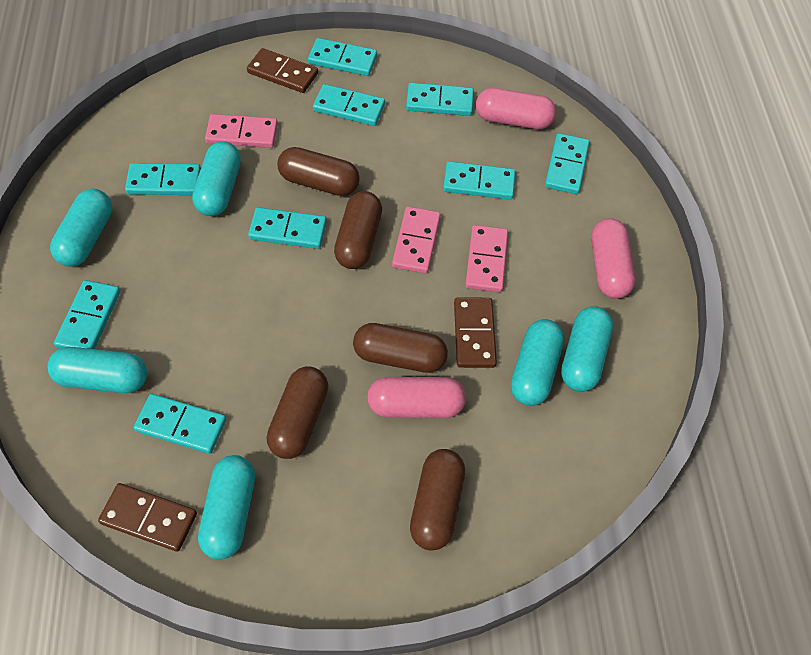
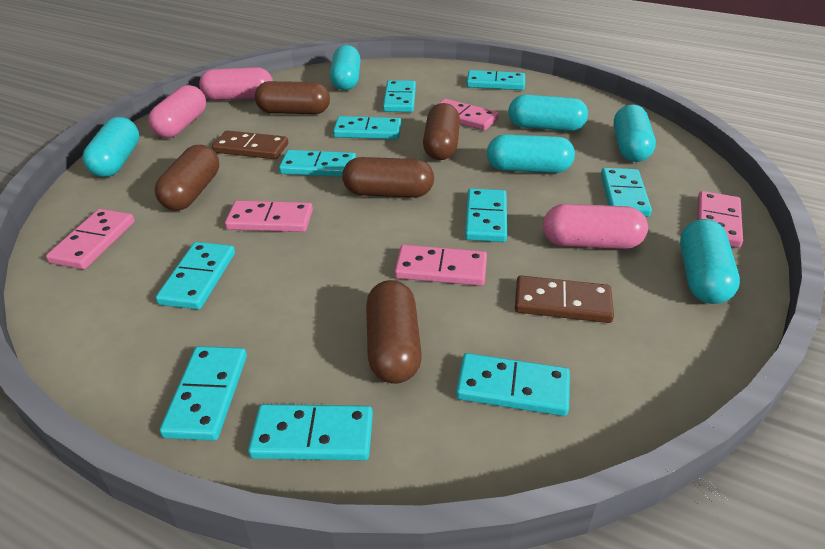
brown domino: [98,483,197,552] [247,48,318,93] [454,297,497,368] = 3 -> [212,130,288,159] [515,276,614,323] = 2
pink domino: [205,114,278,148] [392,206,441,273] [465,225,508,292] = 3 -> [46,209,135,269] [225,200,313,232] [394,245,487,286] [430,99,499,131] [697,191,743,248] = 5
turquoise domino: [54,280,120,349] [125,163,201,195] [133,394,226,454] [248,207,327,249] [308,38,377,76] [313,84,385,126] [406,83,474,116] [443,161,516,200] [545,133,590,194] = 9 -> [156,242,235,309] [160,346,247,441] [248,404,373,460] [279,150,356,177] [333,116,402,139] [383,80,416,112] [456,353,570,416] [465,188,507,242] [466,70,525,90] [601,168,652,217] = 10

